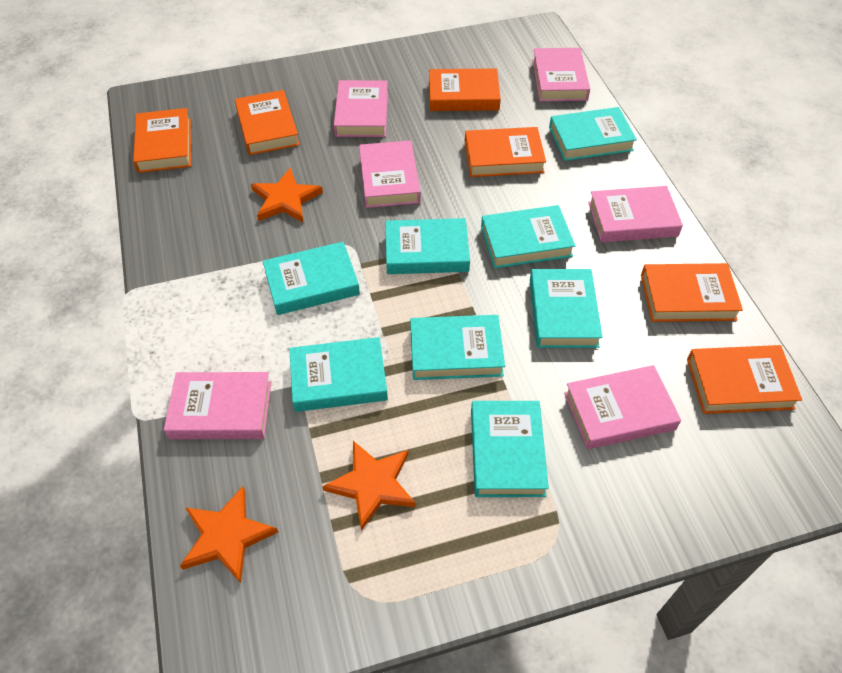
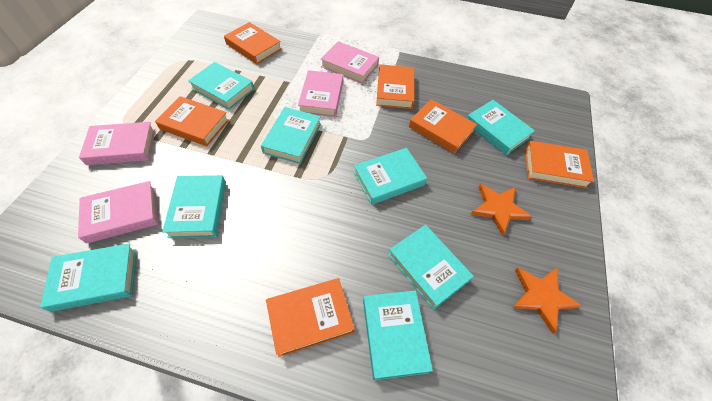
orange star: [180,486,278,583] [251,168,323,223] [322,441,415,531] = 3 -> [471,183,532,236] [512,268,582,334] = 2
pink book: [164,372,271,439] [334,80,388,137] [359,140,420,208] [532,48,590,101] [564,365,681,449] [588,186,683,242] = 6 -> [78,181,158,244] [79,122,155,165] [298,70,343,117] [321,41,379,84] = 4

